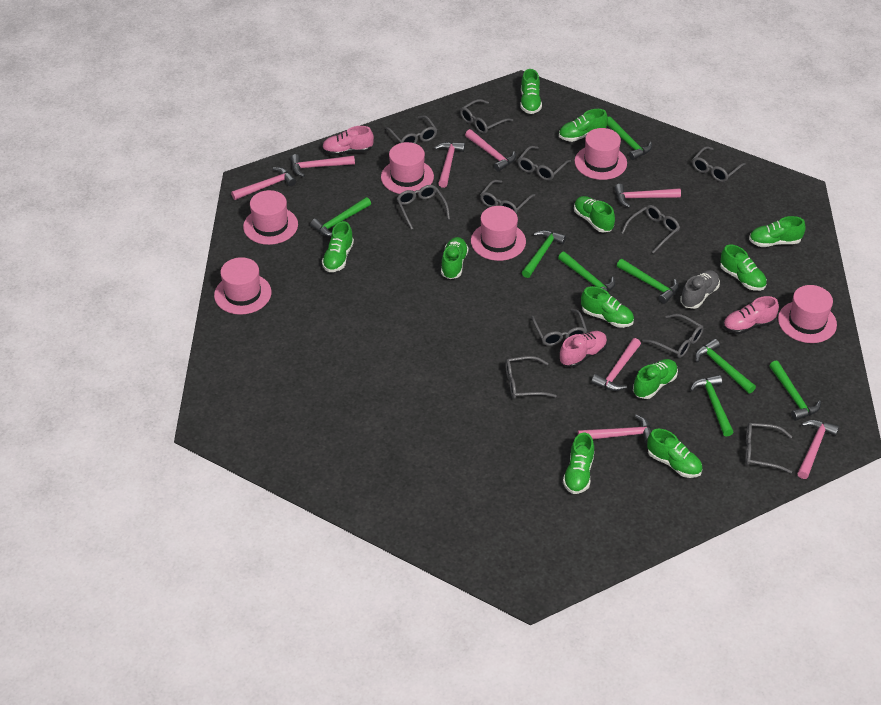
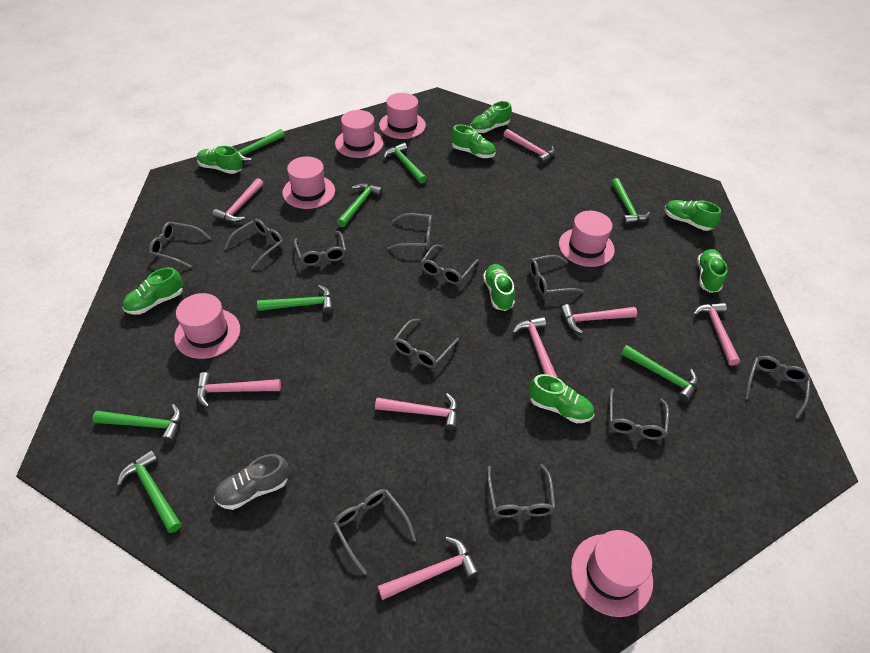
green shoe: [322,221,354,272] [441,237,469,279] [520,69,542,114] [559,109,608,142] [563,433,594,494] [574,196,615,232] [581,286,634,328] [633,359,678,399] [647,429,702,478] [720,244,767,291] [749,216,805,247] = 11 -> [123,267,183,315] [197,146,243,174] [451,125,496,158] [470,101,512,133] [483,264,515,311] [529,374,594,423] [665,200,721,231] [697,249,728,293] = 8
pink shoe: [322,126,374,156] [559,331,607,368] [723,296,779,334] = 3 -> none = 0

